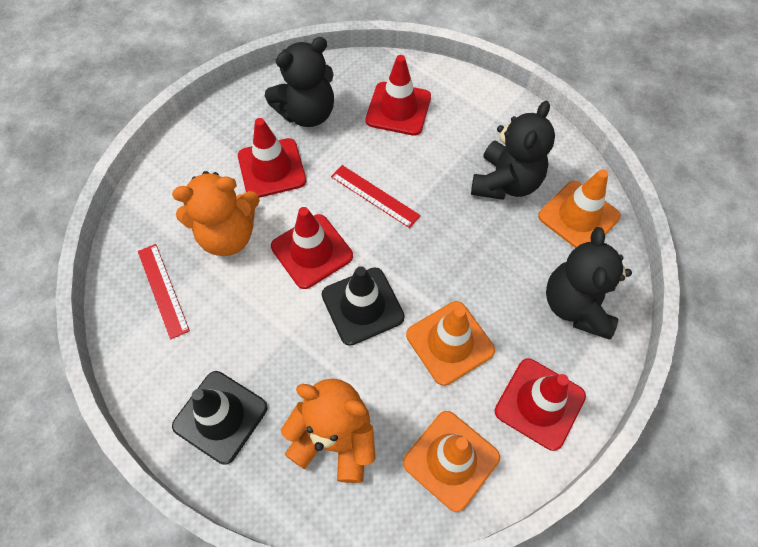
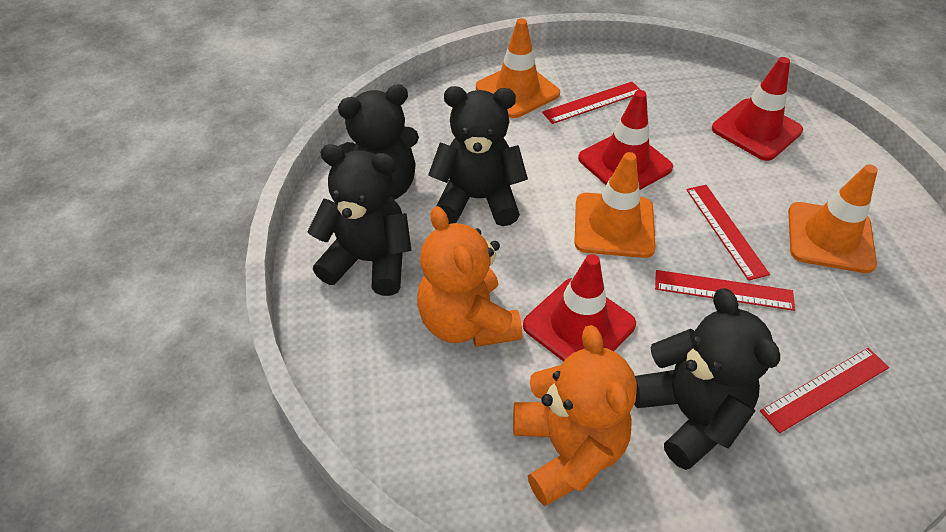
black teddy bear: [265,37,334,127] [471,101,555,200] [546,227,632,339] = 3 -> [307,144,412,296] [331,84,419,200] [428,86,528,226] [634,288,780,470] = 4
black traffic cone: [172,371,267,465] [322,266,405,346] = 2 -> none = 0
red ruler: [138,244,190,339] [331,165,421,228] = 2 -> [542,82,641,124] [655,270,795,311] [686,185,770,281] [760,348,889,433] = 4
red traffic cone: [238,118,306,198] [271,207,353,289] [366,55,431,136] [495,359,586,451] = 4 -> [523,254,636,362] [578,90,673,190] [712,57,803,161] = 3

